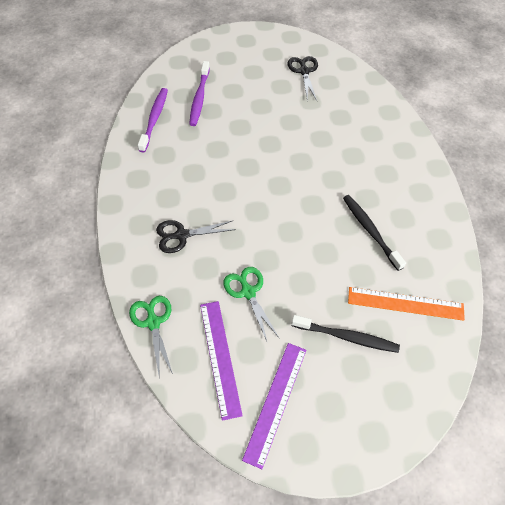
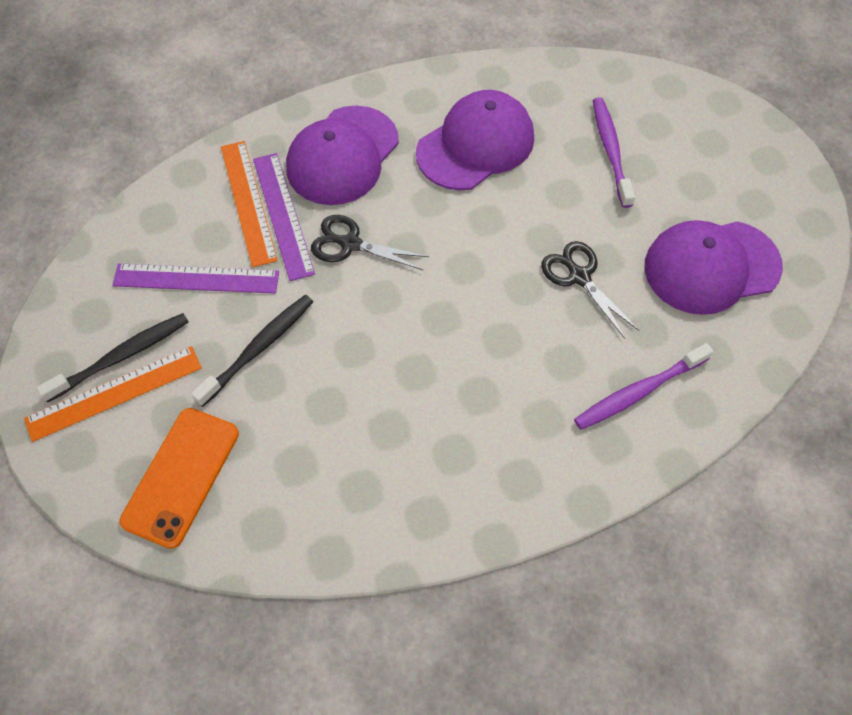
green scissors: [129,296,173,374] [223,267,279,341] = 2 -> none = 0
orange phone: none = 0 -> [119,408,239,549] = 1
orange ruler: [348,287,465,321] = 1 -> [24,346,202,442] [221,141,278,267] = 2
purple cap: none = 0 -> [286,106,399,205] [416,90,534,191] [644,220,783,315] = 3

